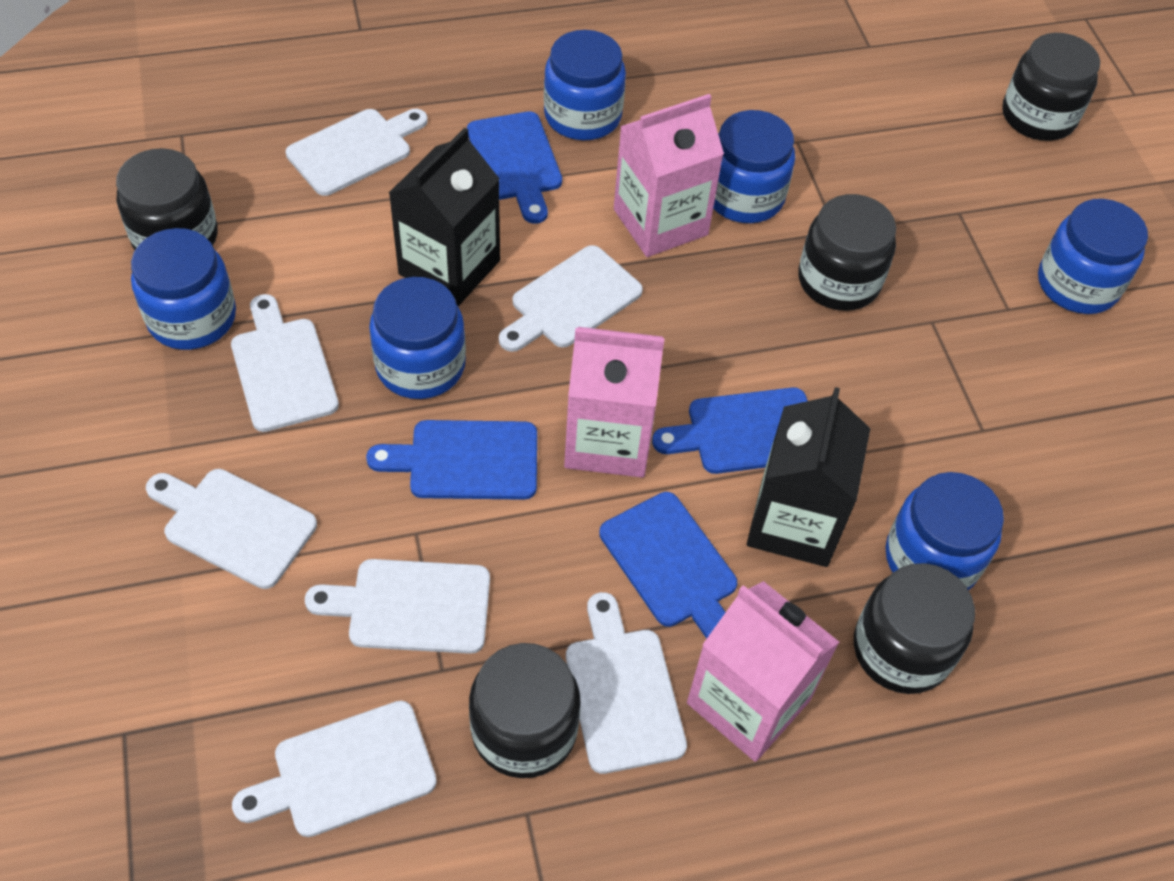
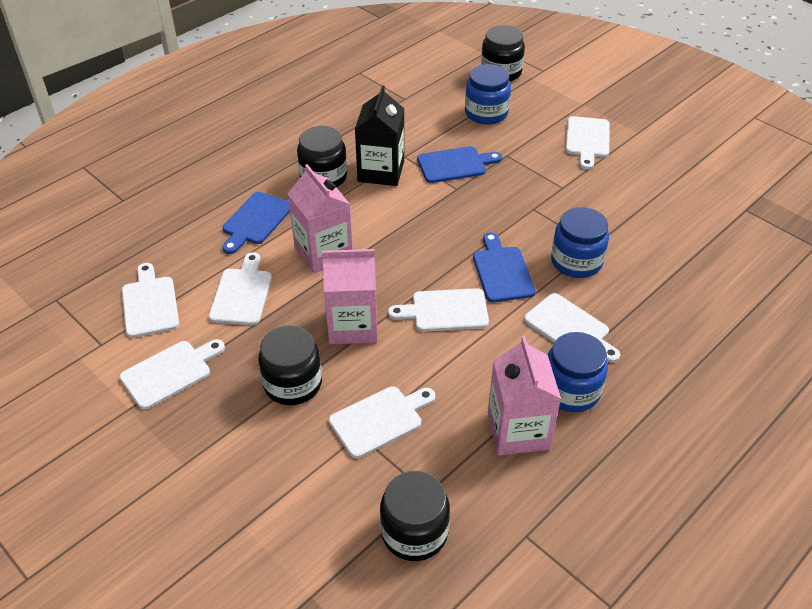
black carton: [389,128,500,306] [747,387,871,567] = 2 -> [355,85,404,186] = 1
black jar: [116,148,218,250] [469,643,581,778] [798,194,896,311] [854,563,975,694] [1002,33,1100,141] = 5 -> [258,325,322,405] [297,126,347,187] [380,471,450,561] [481,25,525,81] = 4
blue cutting board: [366,420,537,500] [467,111,562,224] [599,492,737,639] [652,388,808,474] = 4 -> [222,192,290,254] [417,146,502,183] [473,232,536,302] = 3
blue jar: [131,228,236,350] [369,277,466,399] [544,30,626,140] [713,110,795,223] [886,472,1004,590] [1038,199,1148,314] = 6 -> [465,64,511,124] [548,332,608,412] [551,207,609,278] = 3

